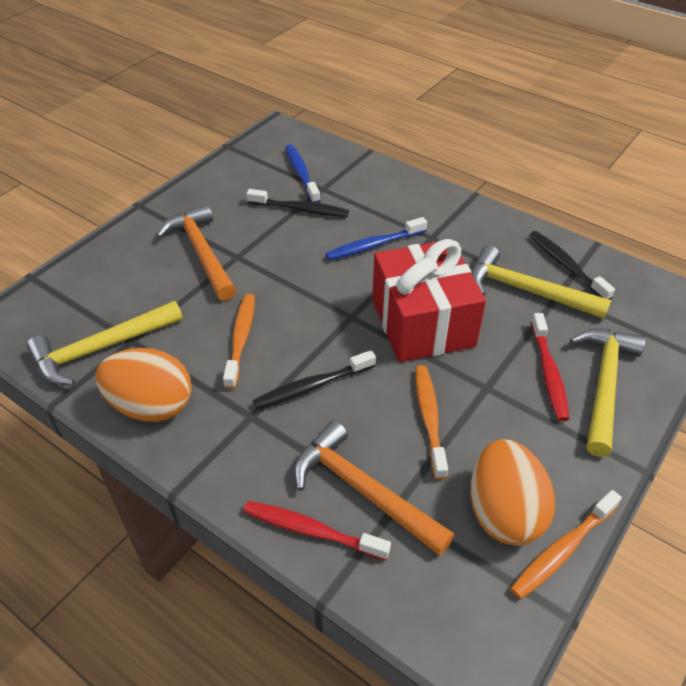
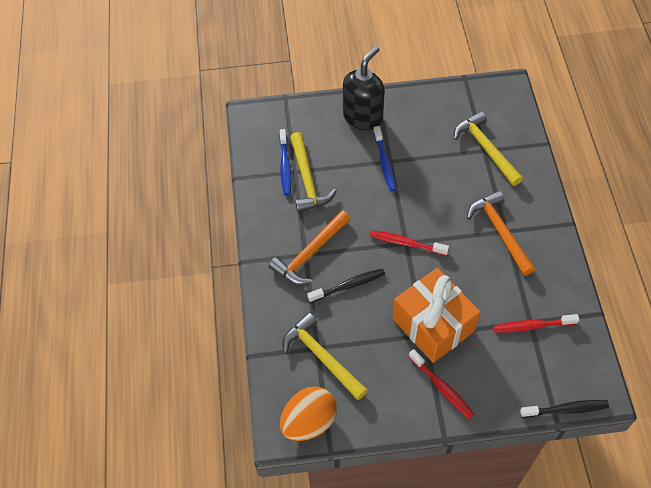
black soap dispenser: none = 0 -> [343,46,385,130] = 1
black toothbrush: [246,189,349,217] [253,350,376,410] [529,231,615,299] = 3 -> [307,268,385,303] [520,400,609,418] = 2
orange egg: [95,348,192,422] [470,439,555,546] = 2 -> [280,386,337,441] = 1
orange gift: none = 0 -> [393,268,480,363] = 1
orange toothbrush: [223,294,255,389] [415,365,448,480] [510,490,622,599] = 3 -> none = 0
red gift: [372,239,486,362] = 1 -> none = 0
red toothbrush: [243,501,391,561] [531,313,570,421] = 2 -> [370,230,449,256] [409,349,474,419] [493,314,580,333] = 3

